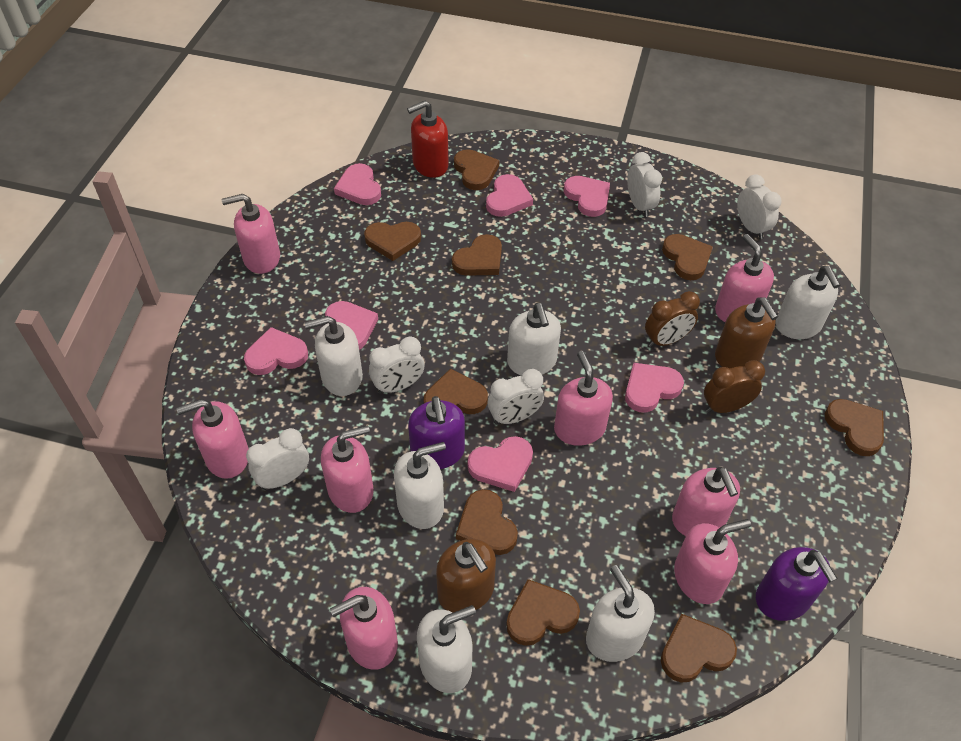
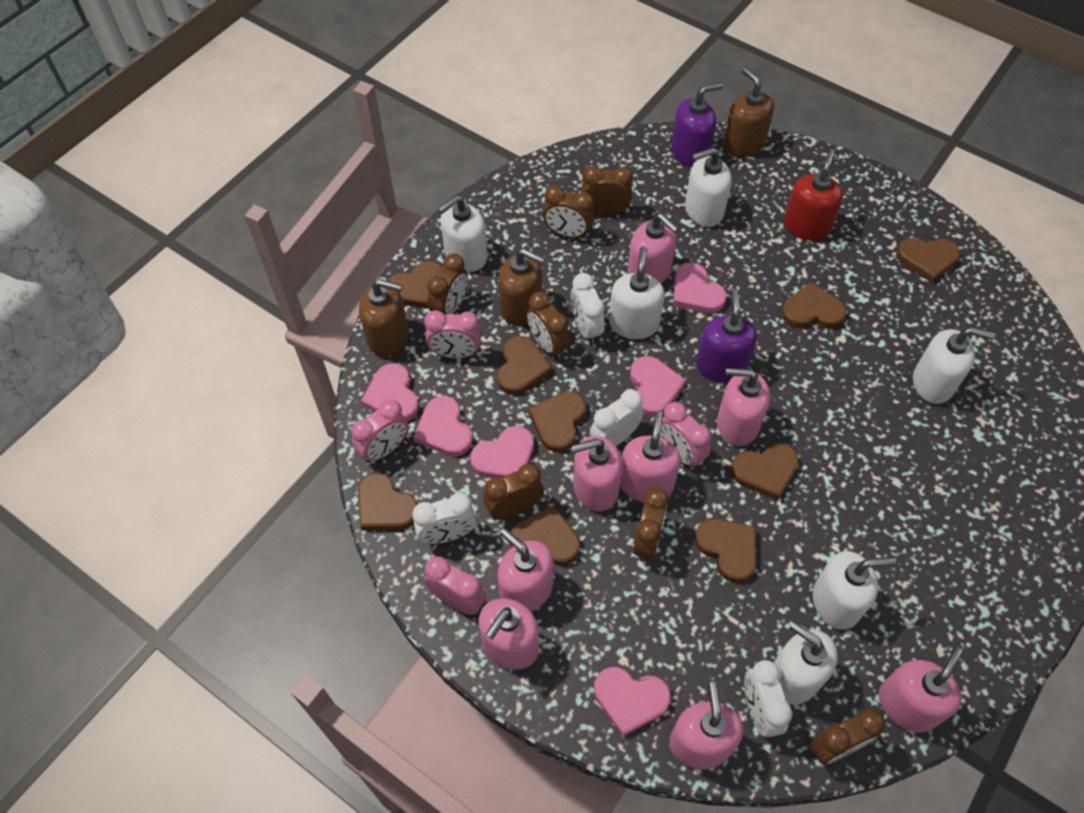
brown clock: [645,291,700,347] [704,360,765,413] = 2 -> [427,253,468,315] [483,464,544,519] [527,291,570,359] [543,185,595,239] [581,166,633,215] [633,487,669,561] [810,709,885,764] = 7
brown soap dispenser: [436,539,496,613] [715,297,778,369] = 2 -> [359,279,408,357] [498,248,545,325] [723,67,774,157] = 3
pink clock: none = 0 -> [351,399,408,463] [424,310,481,358] [424,556,486,615] [660,402,711,468] = 4
pink heart: [244,327,308,375] [325,301,378,350] [334,163,381,205] [468,436,533,492] [486,174,533,217] [564,176,610,217] [625,363,684,413] = 7 -> [361,363,419,421] [414,396,473,457] [470,426,534,478] [594,667,670,736] [630,356,686,417] [673,263,726,313] = 6
white clock: [246,428,309,490] [369,336,424,394] [488,369,544,425] [627,152,662,217] [737,174,782,239] = 5 -> [412,493,476,544] [571,273,605,344] [590,389,644,446] [744,660,792,737] = 4

